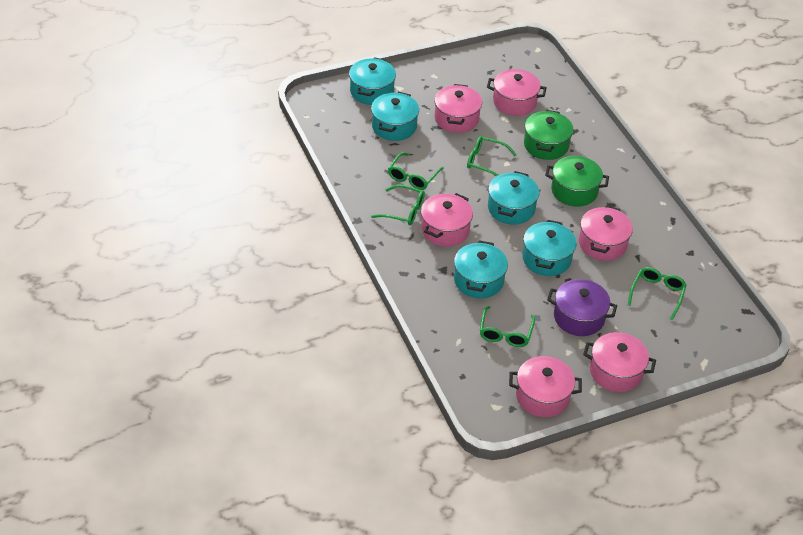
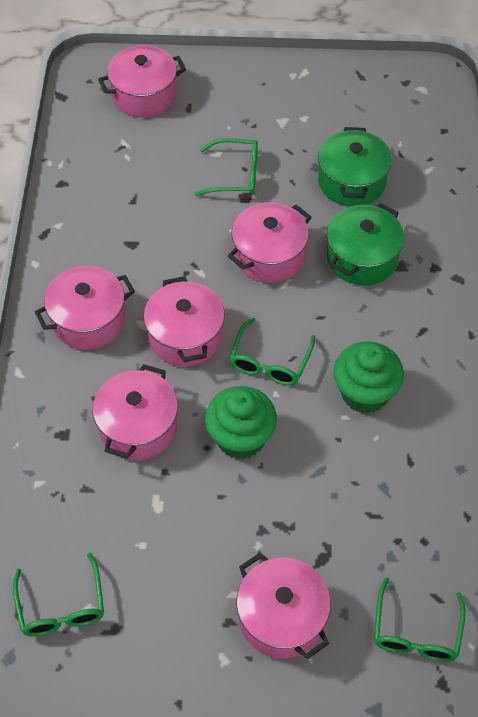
green cupcake: none = 0 -> [205,386,277,459] [334,342,404,414] = 2
green glasses: [371,185,425,225] [388,153,444,190] [467,136,517,177] [480,306,535,347] [628,267,687,320] = 5 -> [13,553,104,636] [195,138,258,196] [230,318,315,386] [374,578,466,662] = 4
purple pot: [547,279,617,336] = 1 -> none = 0
turquoise pot: [349,57,396,105] [371,92,419,141] [454,240,508,298] [488,171,539,225] [522,220,576,276] = 5 -> none = 0

